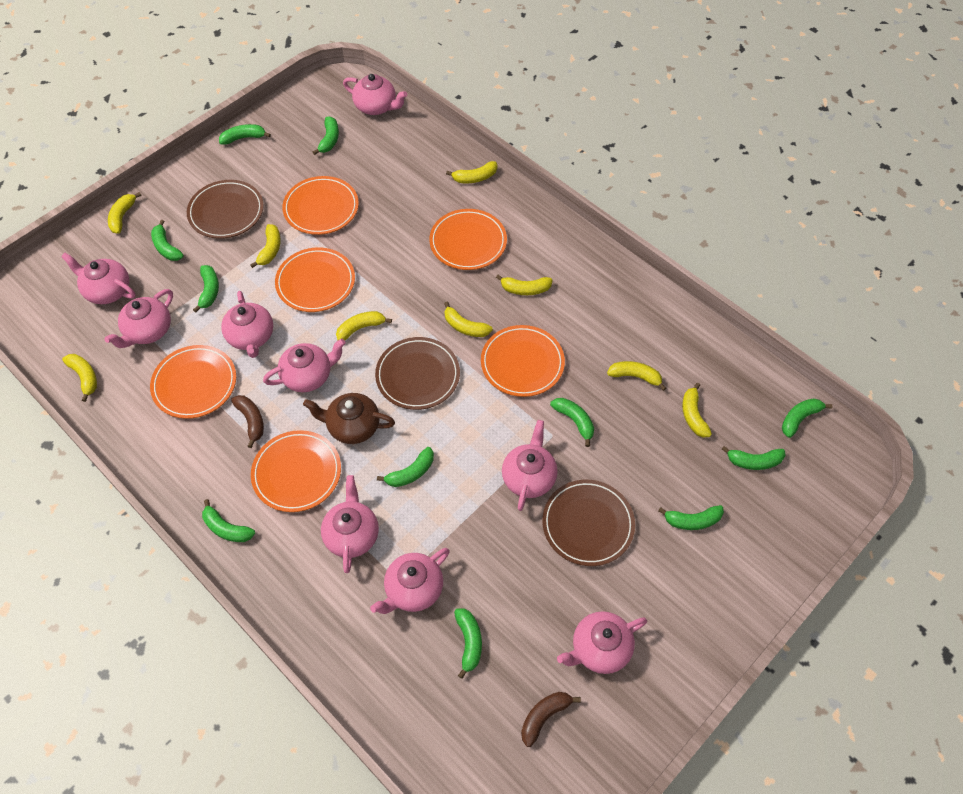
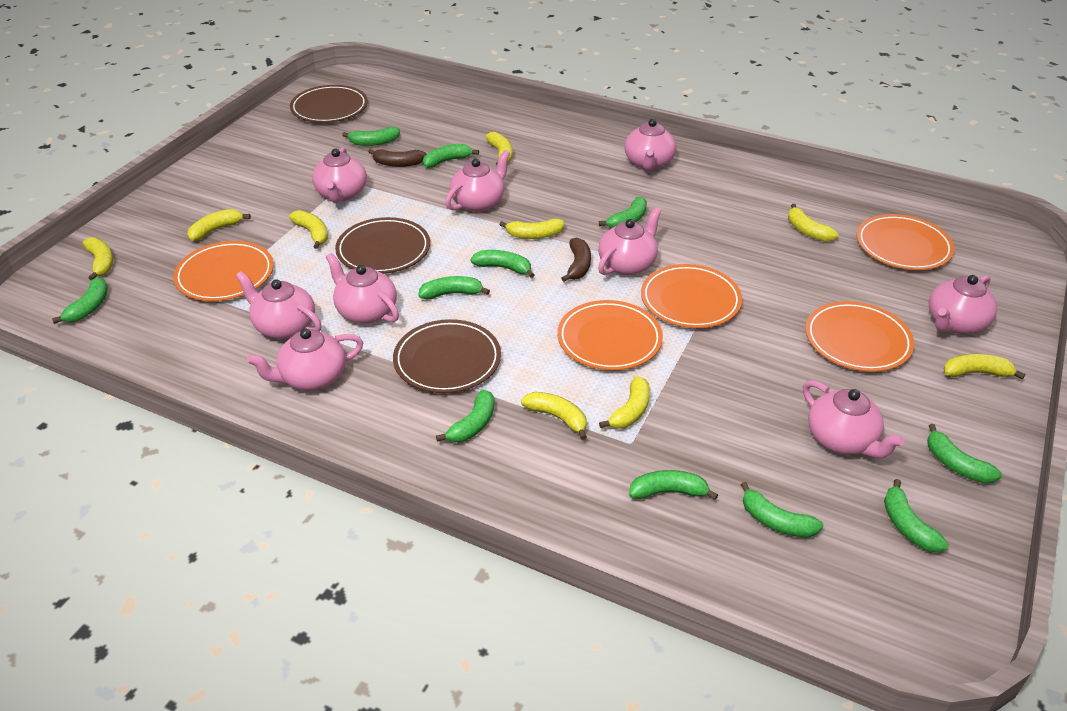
brown teapot: [303,393,395,444] = 1 -> none = 0
orange plate: [150,345,236,419] [251,430,341,512] [275,248,355,312] [282,176,359,235] [429,209,507,270] [481,325,565,397] = 6 -> [173,241,274,301] [557,300,663,370] [641,264,742,328] [805,301,914,372] [857,214,954,270] = 5

